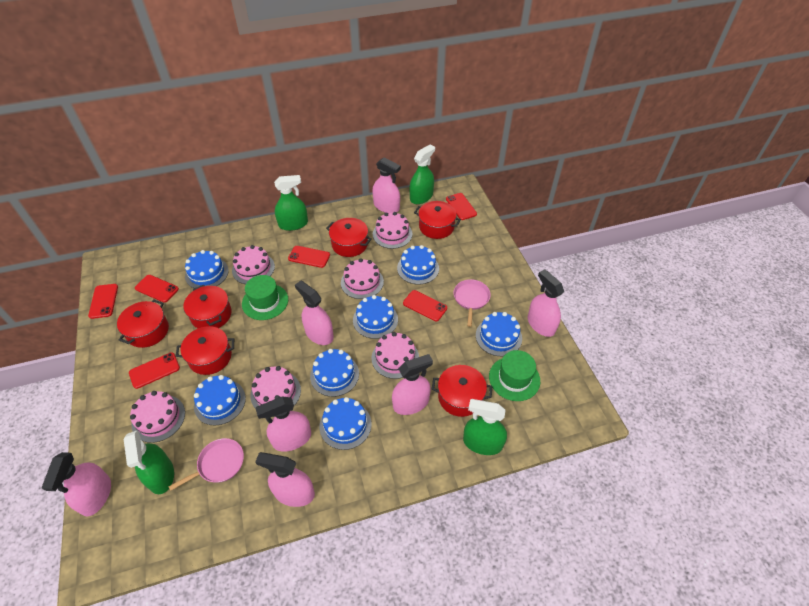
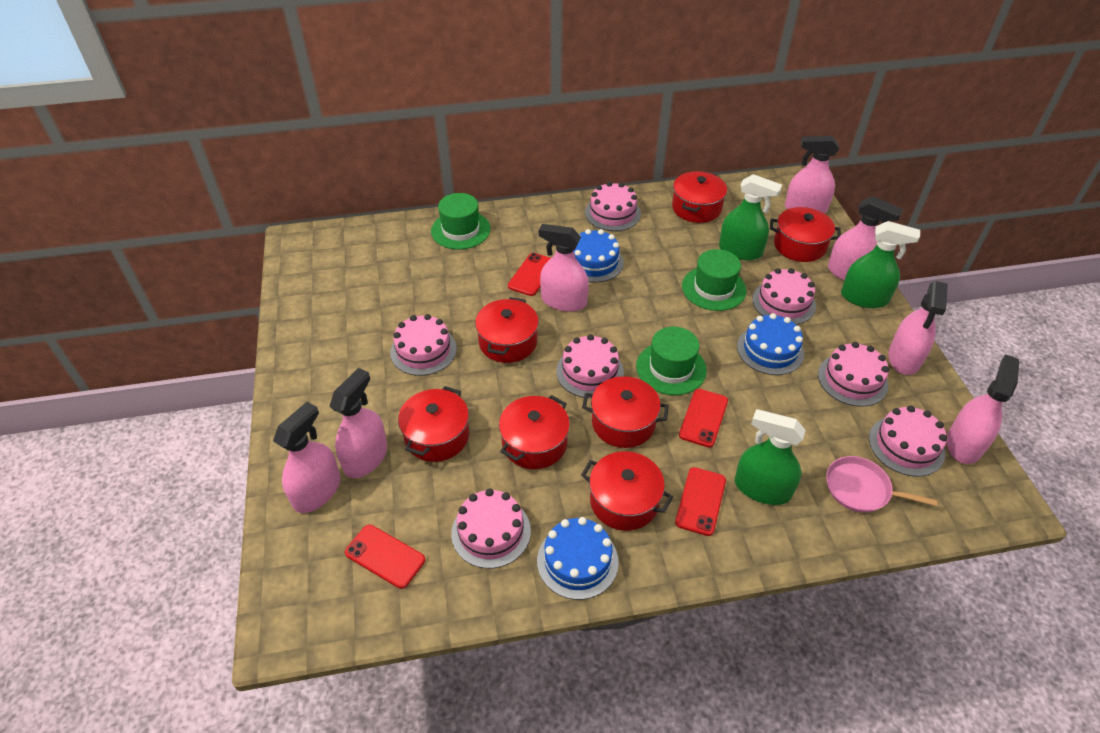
blue cake: [185,250,229,288] [194,375,246,425] [310,349,359,397] [319,397,372,450] [353,295,398,339] [397,245,439,284] [476,312,522,356] = 7 -> [537,517,619,600] [574,229,624,283] [737,313,804,375] = 3
green hat: [242,275,288,320] [489,350,540,401] = 2 -> [431,193,491,249] [636,327,707,395] [682,249,746,311] = 3
green spray bottle: [124,431,174,494] [274,175,308,231] [410,144,435,204] [463,399,507,455] = 4 -> [719,174,782,260] [735,409,806,505] [841,221,920,308] = 3
pink cake: [130,391,185,443] [232,245,275,284] [250,366,301,409] [341,258,384,299] [371,332,419,379] [373,212,413,249] = 6 -> [390,314,457,376] [451,489,531,569] [556,334,624,398] [585,182,641,231] [752,268,816,325] [818,342,889,407] [869,405,947,477] = 7
pink pan: [169,438,244,491] [453,279,491,327] = 2 -> [826,456,937,512] = 1
red phone: [88,284,118,319] [129,352,180,389] [135,275,179,303] [288,246,330,268] [403,290,447,321] [446,193,477,220] = 6 -> [345,525,425,589] [508,253,551,296] [675,467,726,536] [679,389,728,448] = 4
red pot: [117,299,169,348] [176,326,234,375] [183,285,232,328] [326,218,372,257] [414,201,461,239] [432,365,492,417] = 6 -> [398,386,469,462] [475,297,539,363] [499,395,570,469] [581,451,673,531] [582,376,669,448] [672,171,727,223] [770,207,841,262] = 7

